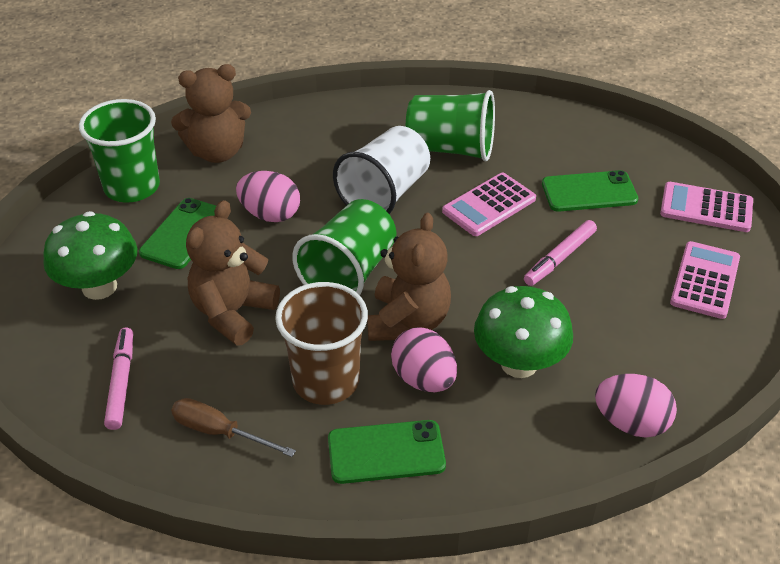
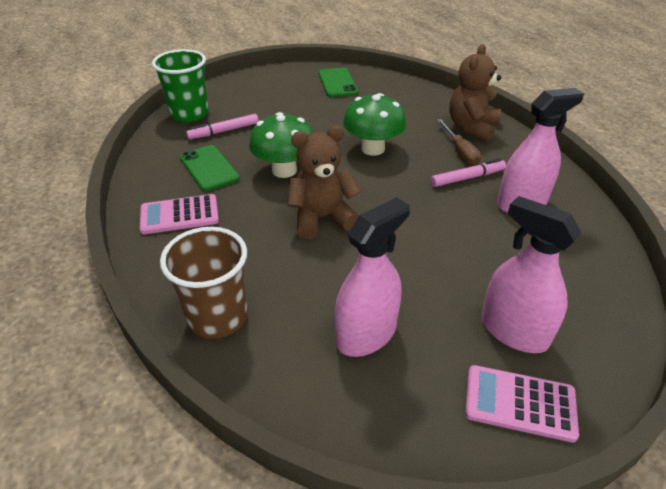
brown teddy bear: [171,64,251,163] [186,200,280,346] [367,213,451,341] = 3 -> [287,125,361,239] [449,44,501,141] = 2
green cup: [79,99,160,202] [292,199,397,295] [406,90,495,161] = 3 -> [152,49,209,122] = 1
green phone: [139,198,216,269] [328,420,446,484] [542,170,638,212] = 3 -> [180,145,239,191] [319,68,358,97] = 2
pink calculator: [442,173,536,236] [660,182,753,232] [670,241,740,319] = 3 -> [140,194,219,234] [465,365,579,443] = 2
pink egg: [236,171,300,222] [391,327,457,392] [595,374,677,438] = 3 -> none = 0
pink spray bottle: none = 0 -> [335,197,410,357] [481,196,581,353] [497,88,584,213] = 3
white cup: [333,126,430,214] = 1 -> none = 0

